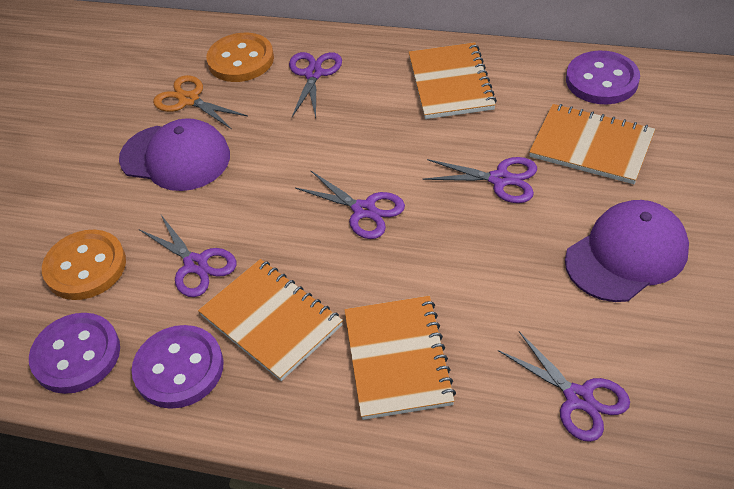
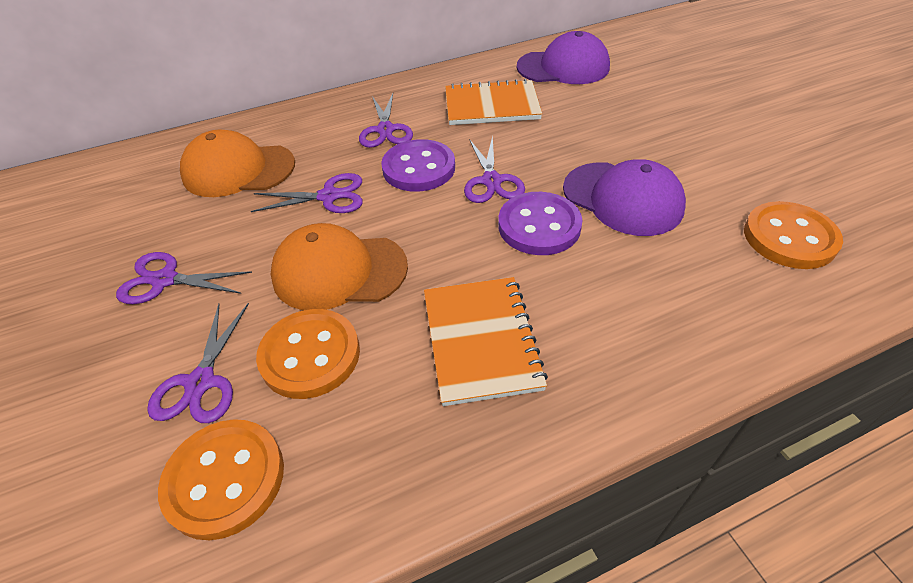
orange button: [42,230,126,300] [206,33,274,82] = 2 -> [158,419,284,540] [256,309,360,399] [744,201,843,269] = 3
orange cap: none = 0 -> [180,130,295,197] [271,223,408,310] = 2
orange notebook: [198,259,343,381] [344,296,456,420] [409,42,497,119] [529,104,655,184] = 4 -> [424,277,548,406] [445,79,542,125] = 2
orange scissors: [153,75,248,129] = 1 -> none = 0
purple button: [29,313,120,394] [132,325,224,409] [566,51,640,104] = 3 -> [381,139,455,192] [498,192,582,255] = 2

